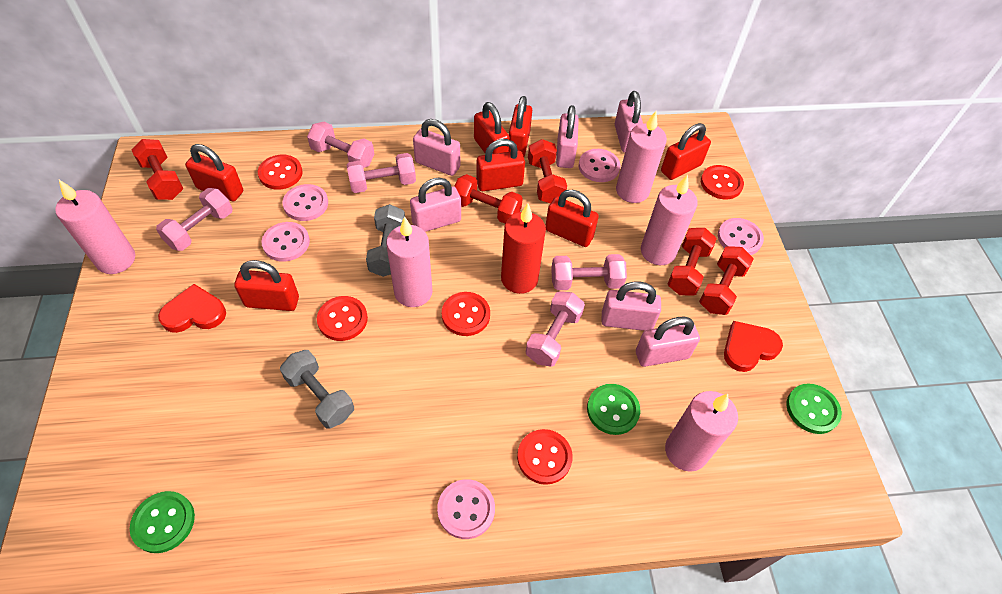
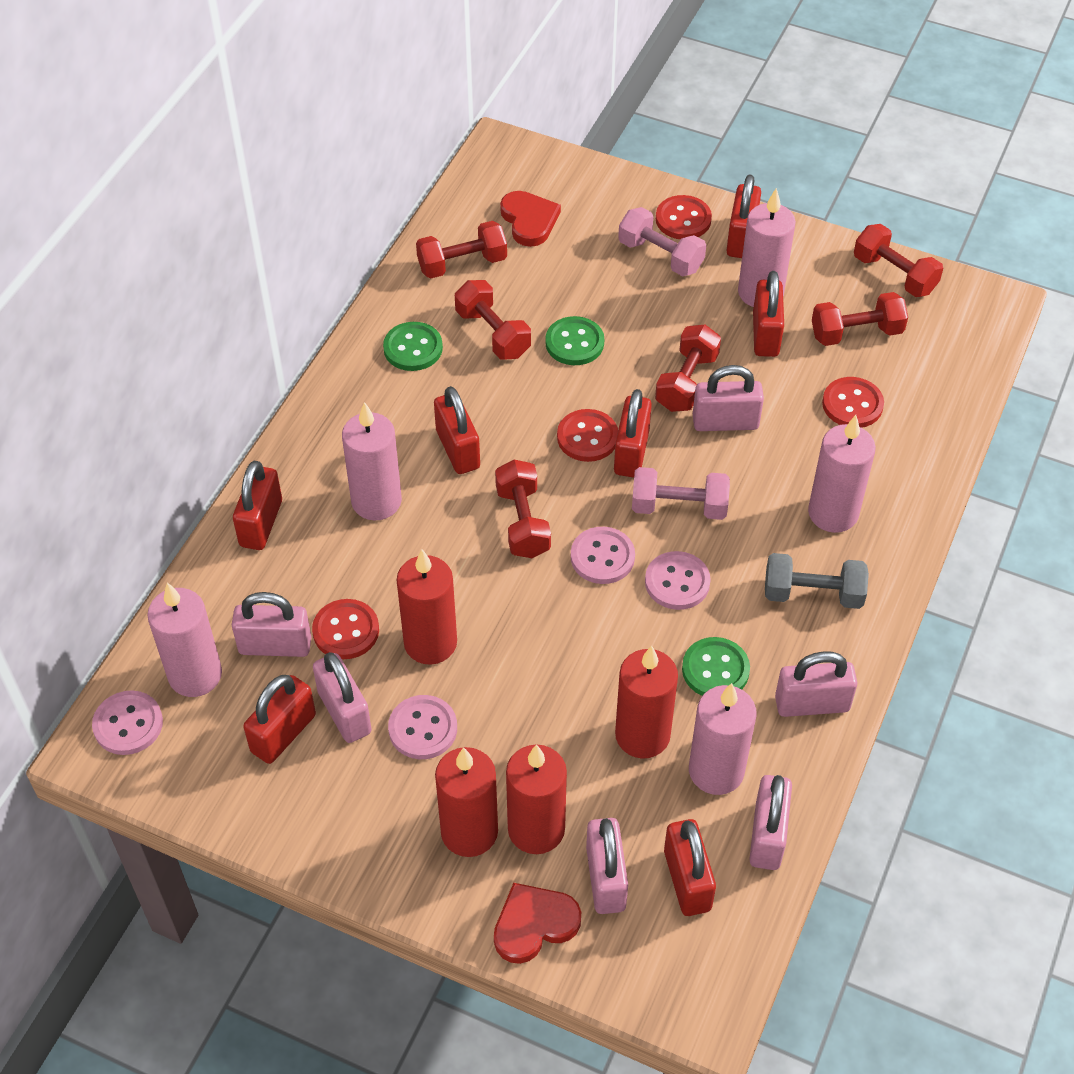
grey dumbbell: [280,350,354,429] [366,204,405,277] = 2 -> [765,553,869,609] = 1
pink button: [262,222,310,262] [282,184,328,221] [437,479,495,539] [579,149,620,182] [718,218,764,255] = 5 -> [92,690,163,755] [388,695,457,759] [571,527,635,584] [645,551,711,610] = 4
pink dumbbell: [156,188,233,251] [307,122,375,168] [346,153,416,193] [526,291,585,367] [551,254,627,290] = 5 -> [618,207,706,276] [632,467,730,520] = 2
red button: [258,155,303,190] [317,296,368,341] [442,292,490,336] [517,429,573,485] [701,165,744,199] = 5 -> [312,599,379,659] [557,409,618,462] [656,195,712,239] [822,377,884,428] = 4
red candle: [501,203,546,294] = 1 -> [397,550,457,665] [435,747,498,857] [506,744,567,854] [615,646,678,759] = 4
red dumbbell: [131,139,184,200] [454,174,523,223] [528,139,567,204] [668,228,717,296] [699,246,753,315] = 5 -> [416,221,507,279] [455,280,531,360] [495,459,551,558] [655,324,721,412] [812,292,908,346] [854,224,943,297] = 6

